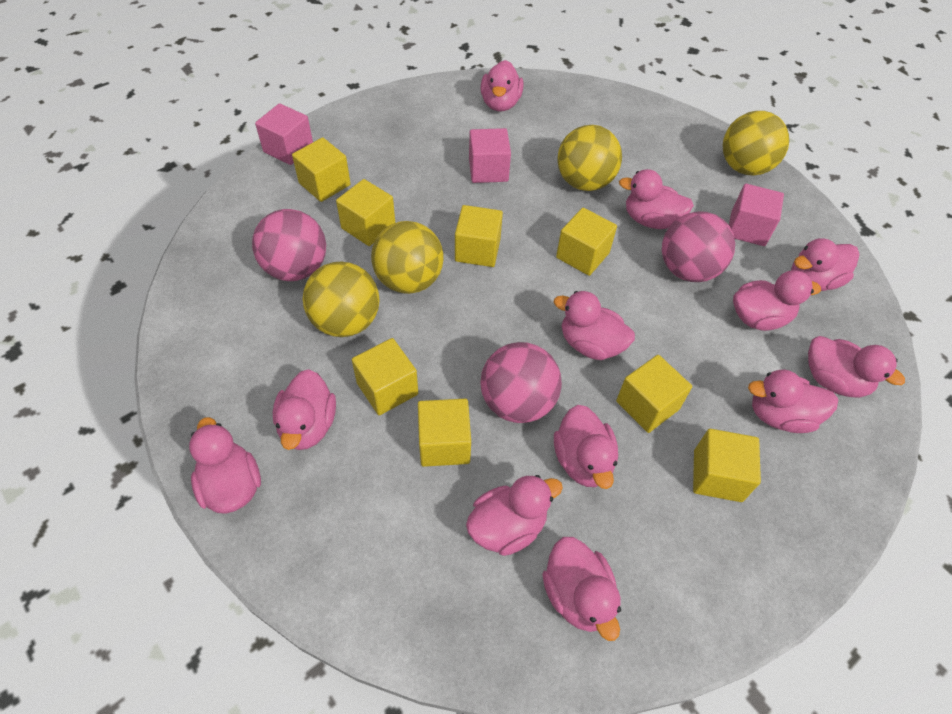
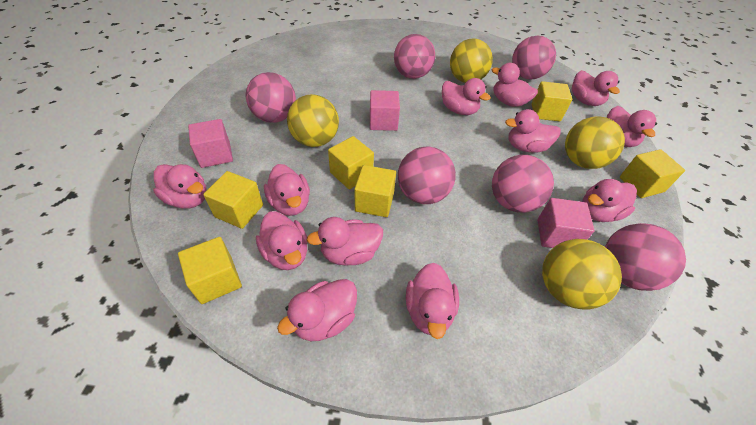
pink ball: [252,209,326,281] [480,342,562,423] [662,211,735,282] = 3 -> [246,72,296,123] [394,34,435,79] [398,146,456,204] [492,155,554,213] [512,36,556,79] [605,223,686,291] = 6
yellow cube: [292,137,351,202] [336,179,395,246] [352,338,418,415] [418,399,471,467] [455,205,503,267] [556,208,617,276] [616,355,692,433] [693,429,761,502] = 8 -> [178,237,242,304] [203,171,263,229] [328,136,374,189] [354,165,396,217] [532,81,572,121] [620,149,685,198] = 6

